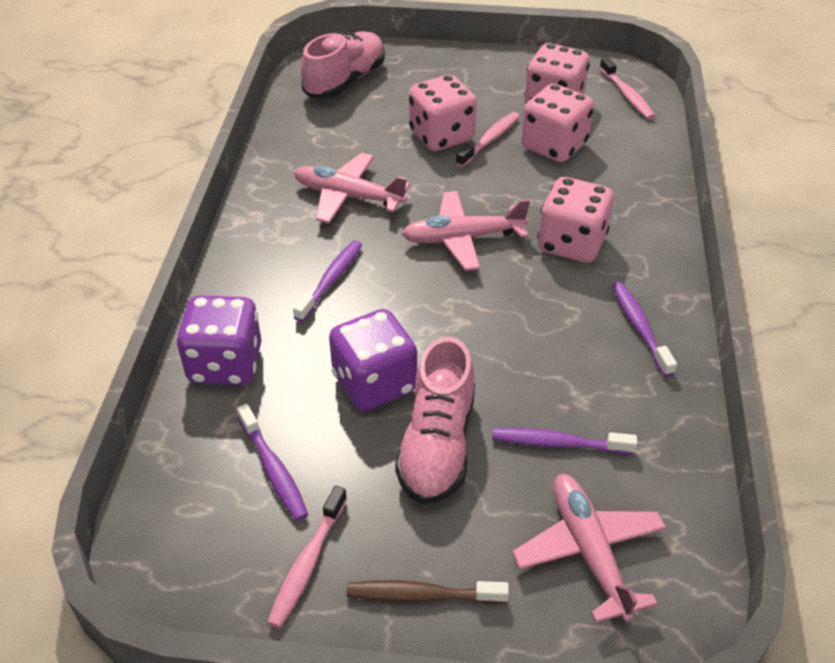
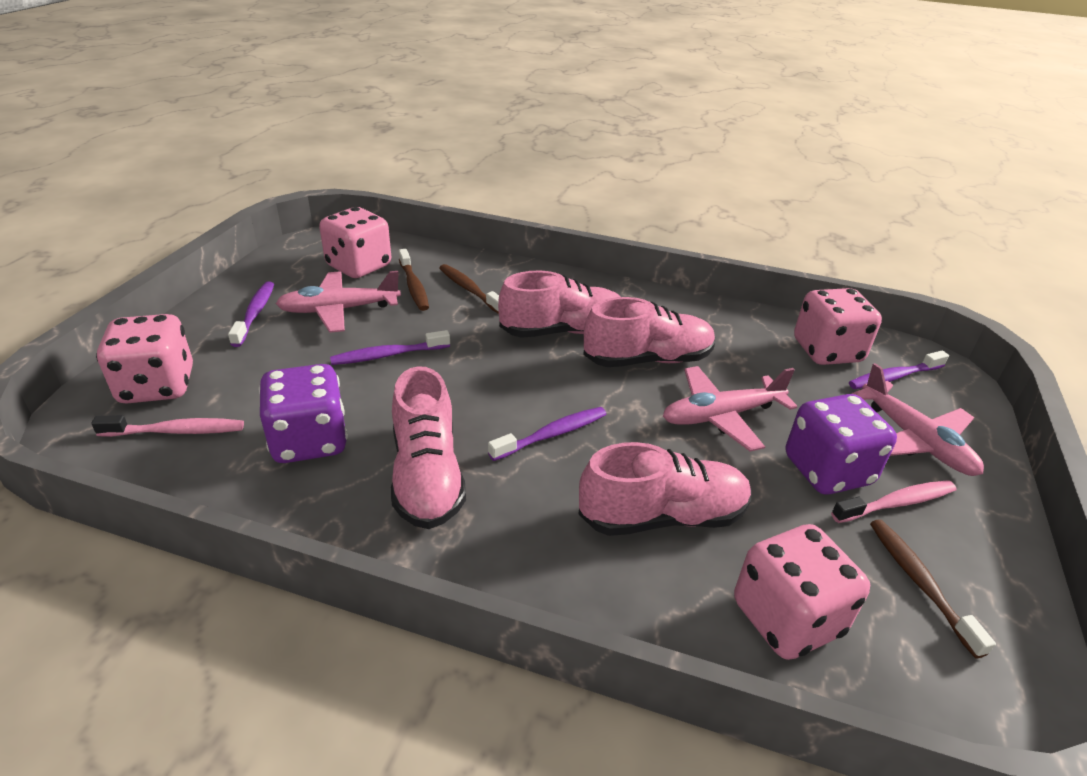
brown toothbrush: [346,580,509,604] = 1 -> [399,249,429,311] [439,264,499,314] [870,519,996,658] = 3
pink shoe: [301,31,385,99] [395,337,475,504] = 2 -> [391,366,466,529] [498,270,620,338] [578,442,751,536] [583,297,715,367] = 4
pink toothbrush: [267,486,347,628] [456,112,520,167] [599,57,655,119] = 3 -> [91,415,244,437] [831,480,956,523] = 2

